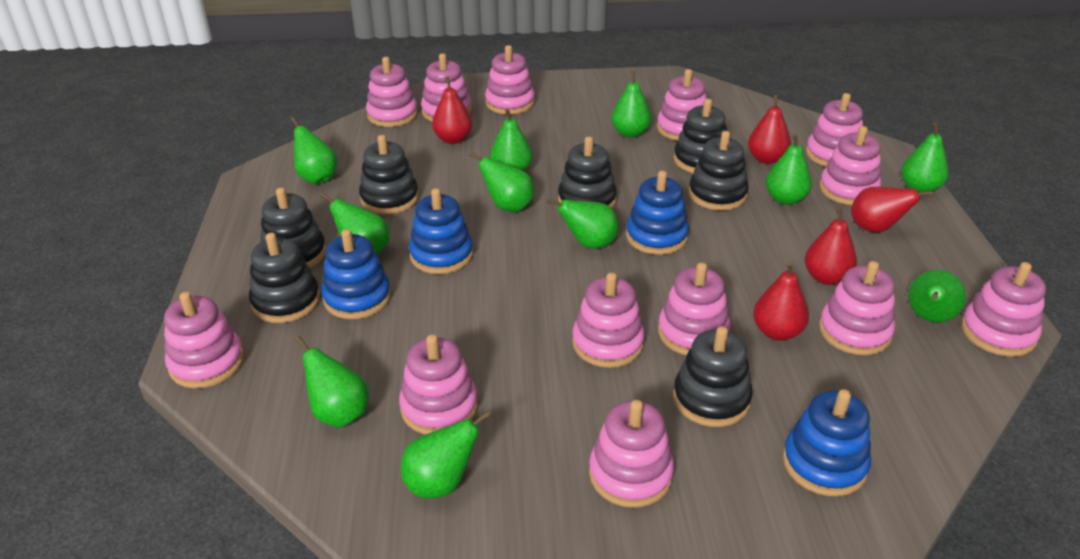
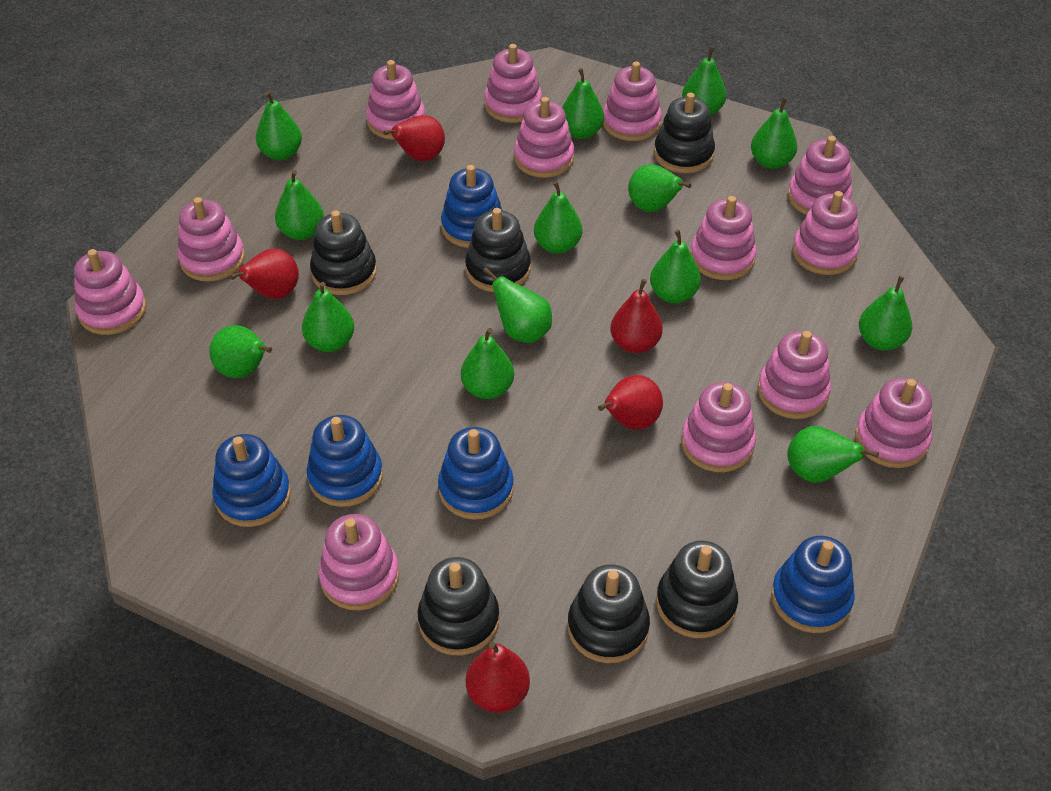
black stacking toy: [249,233,320,323] [260,188,326,268] [359,135,419,215] [558,136,617,209] [673,326,752,427] [674,99,727,173] [689,131,749,211] = 7 -> [310,210,377,295] [417,557,499,655] [465,208,531,292] [568,564,650,663] [654,93,715,173] [656,541,738,638] = 6
blue stacking toy: [321,229,391,319] [409,188,473,274] [626,171,689,255] [783,389,871,496] = 4 -> [212,434,291,527] [307,415,383,507] [438,427,514,520] [441,165,503,248] [771,536,855,633] = 5
green pear: [291,117,337,184] [295,336,369,428] [320,192,389,254] [401,410,492,498] [469,152,534,212] [490,108,532,171] [547,199,619,249] [611,71,651,138] [766,134,812,205] [901,122,948,193] [909,270,966,323] = 11 -> [209,325,272,378] [256,92,302,160] [275,170,324,240] [302,282,354,352] [461,328,514,399] [483,268,552,343] [534,181,582,254] [562,68,604,139] [628,164,691,212] [650,230,701,303] [682,46,726,116] [751,97,797,169] [787,426,879,483] [859,276,912,351] = 14

